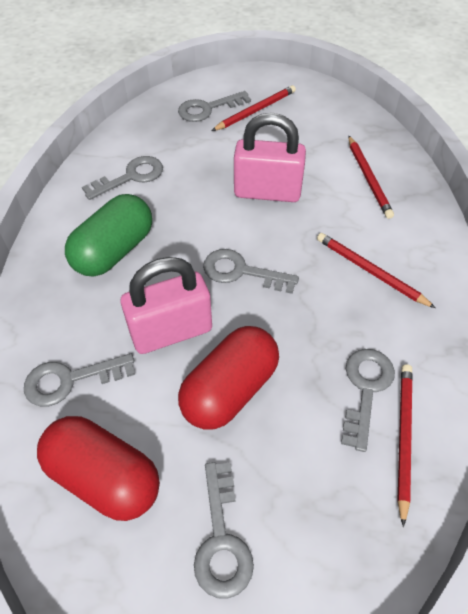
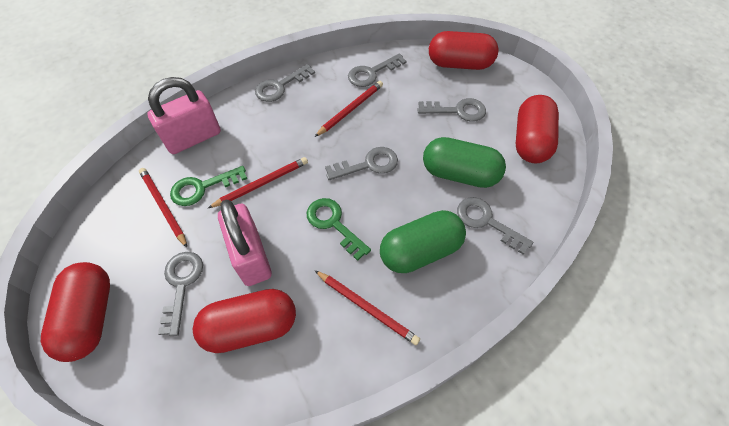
green capsule: [65,194,152,277] = 1 -> [380,210,466,273] [423,137,506,188] = 2
green key: none = 0 -> [170,166,247,206] [307,198,371,261] = 2
red capsule: [37,416,160,521] [178,326,279,430] = 2 -> [41,262,110,362] [193,289,296,353] [429,31,499,70] [516,95,559,163] = 4

